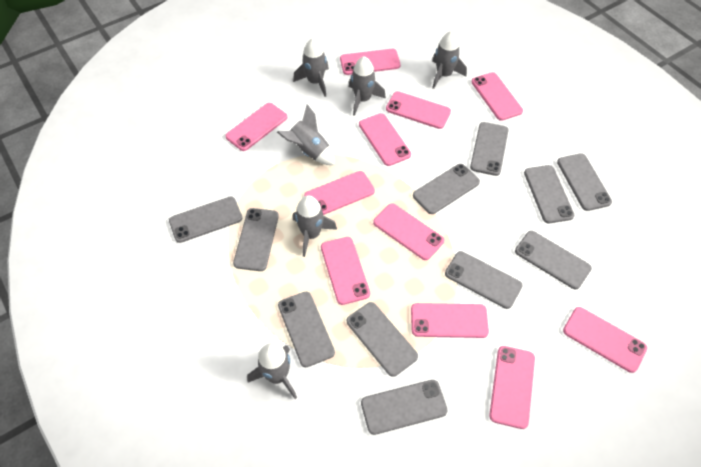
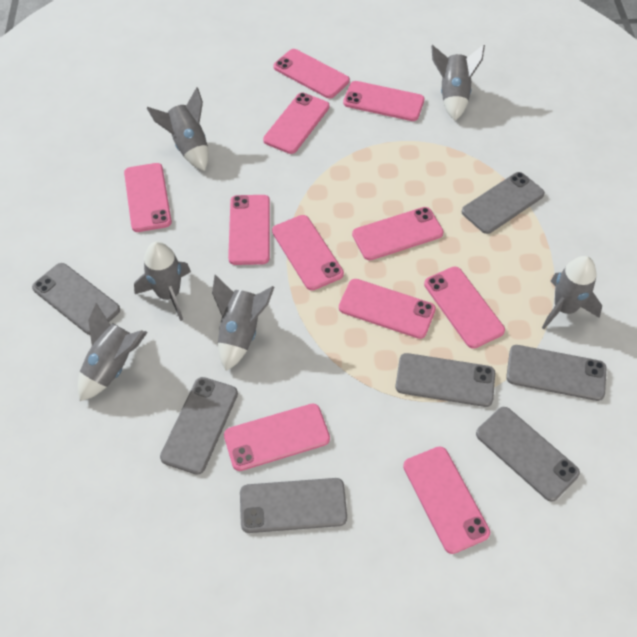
grey phone: [169,197,242,243] [233,208,279,271] [278,292,335,367] [347,302,418,377] [361,380,448,435] [413,164,480,214] [445,251,523,309] [470,122,508,176] [515,231,592,289] [524,165,575,223] [557,153,612,211] = 11 -> [32,263,120,335] [160,377,238,475] [240,478,347,533] [395,353,495,407] [462,172,545,234] [476,407,580,502] [506,345,606,401] = 7

